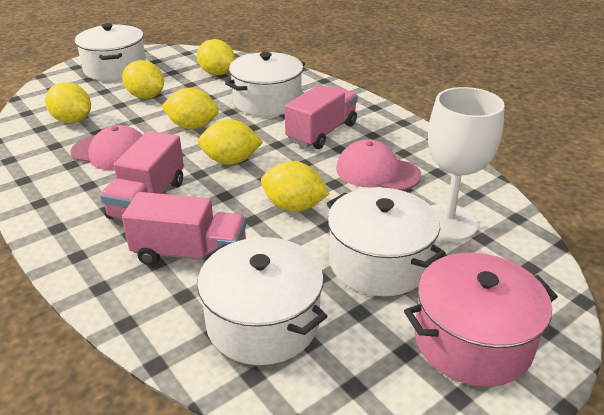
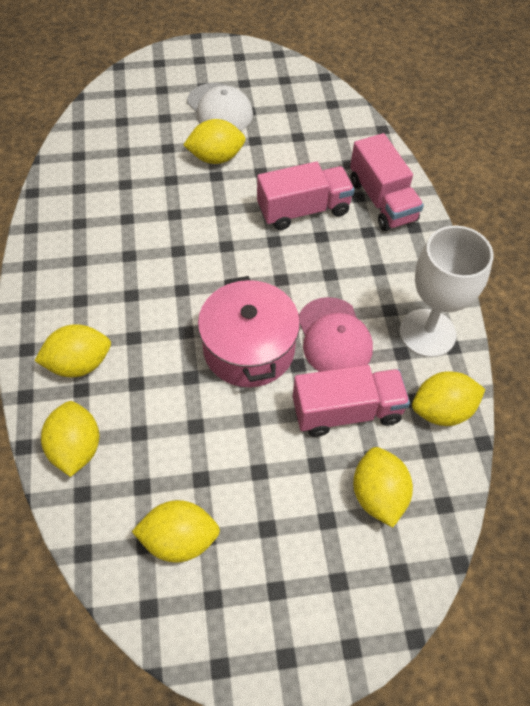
pink cap: [70,125,143,171] [336,139,421,191] = 2 -> [299,297,373,372] = 1
white cap: none = 0 -> [187,83,253,131] = 1
white pot: [75,23,146,81] [197,237,327,365] [225,52,305,116] [326,187,446,296] = 4 -> none = 0

